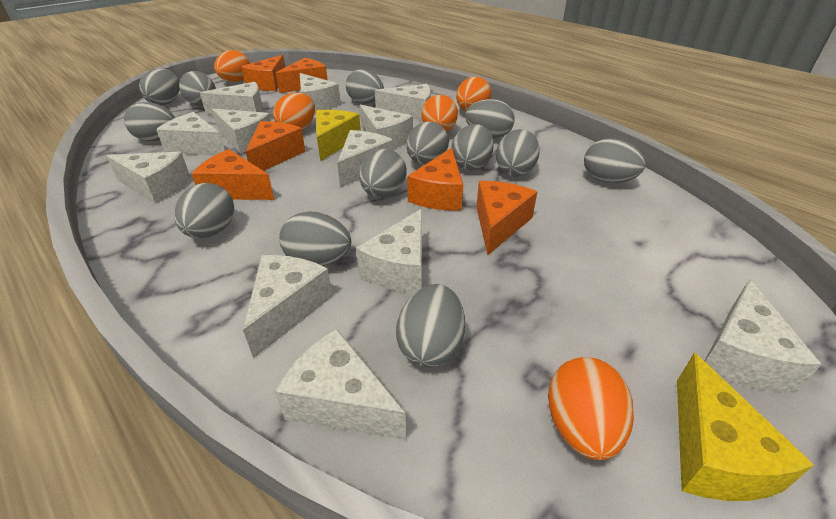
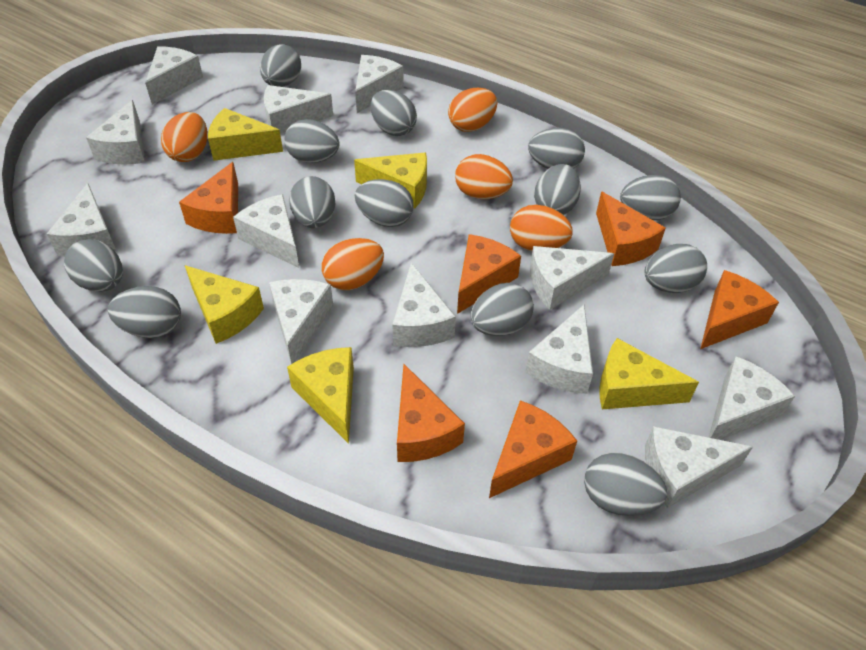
yellow cheese: [316,110,361,161] [677,353,814,501] = 2 -> [185,265,264,344] [208,108,283,161] [287,347,354,444] [354,153,427,208] [599,338,699,409] = 5

